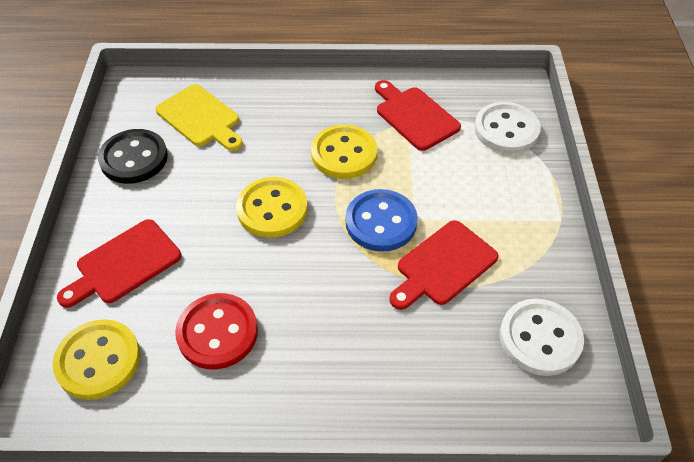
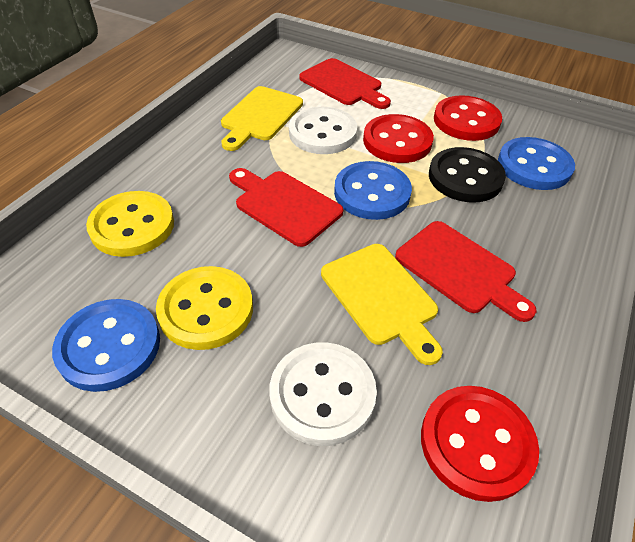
blue button: [346,189,418,252] = 1 -> [52,299,160,392] [334,161,412,220] [498,137,575,190] = 3
red button: [175,293,258,369] = 1 -> [363,114,434,163] [421,386,539,502] [434,95,502,141] = 3
yellow button: [53,319,140,400] [236,177,308,238] [311,125,377,179] = 3 -> [86,191,174,257] [156,266,253,350] = 2
yellow cutting board: [155,84,243,151] = 1 -> [221,86,303,151] [321,244,443,365] = 2

